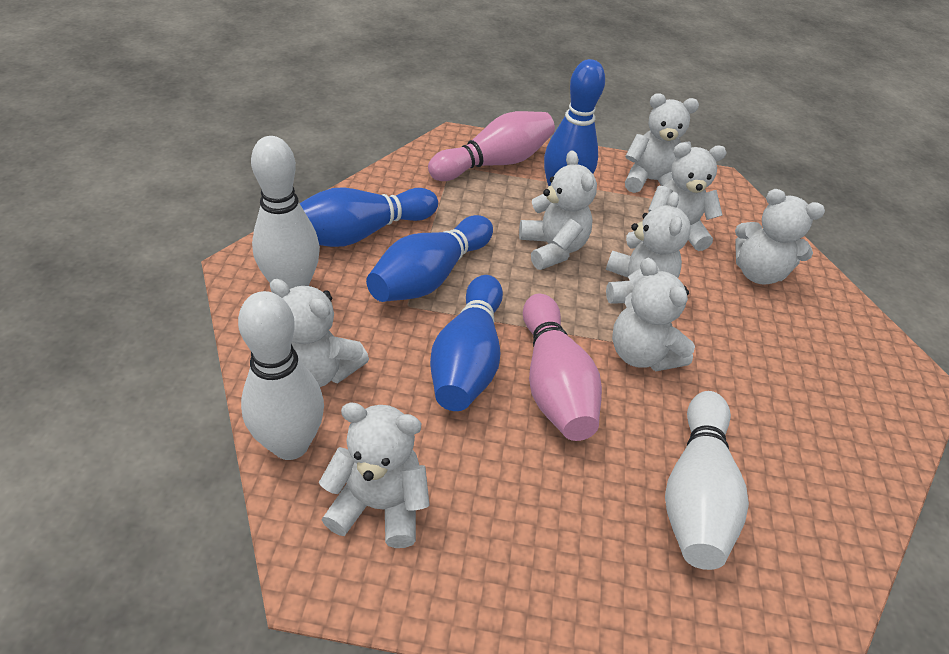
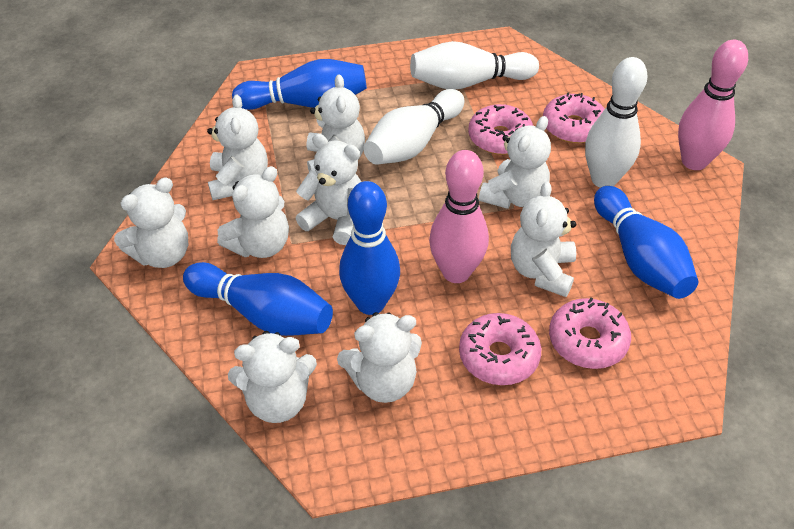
pink donut: none = 0 -> [459,313,541,385] [468,104,533,155] [543,92,605,143] [549,298,631,369] = 4
white teddy bear: [270,279,369,387] [319,403,430,548] [519,150,597,270] [606,192,691,304] [612,258,695,371] [625,93,699,193] [648,143,727,251] [735,189,825,285] = 8 -> [114,178,188,268] [207,94,268,200] [217,166,289,258] [228,331,317,423] [296,134,361,245] [307,74,365,172] [337,312,422,403] [479,116,551,209] [511,181,576,297] = 9

